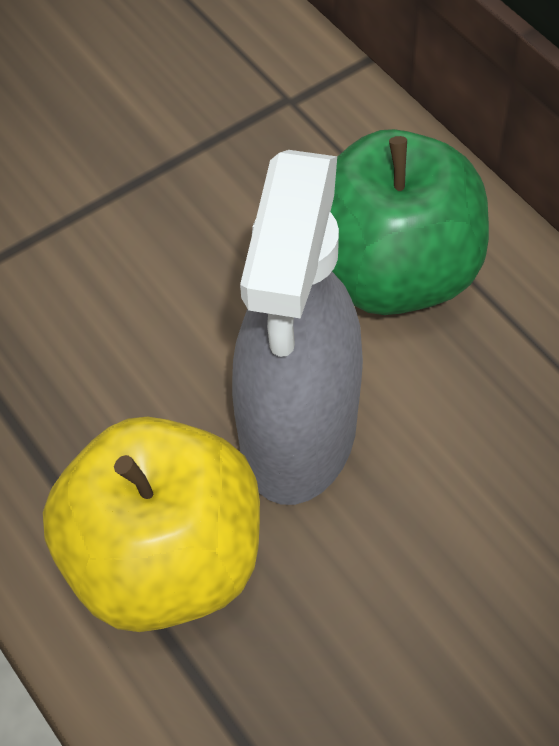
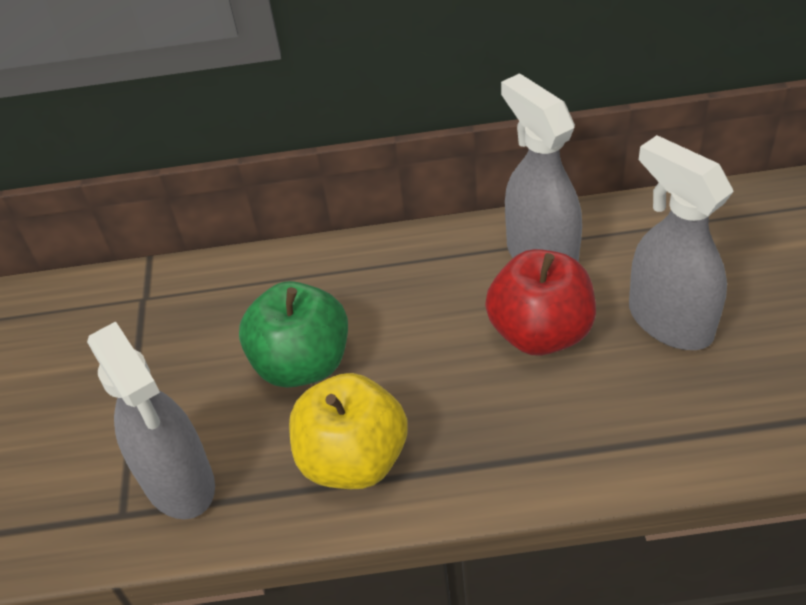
grey spray bottle: [232,150,363,505] = 1 -> [87,322,215,519] [501,73,582,262] [629,135,734,350] = 3
red apple: none = 0 -> [485,249,596,356] = 1

